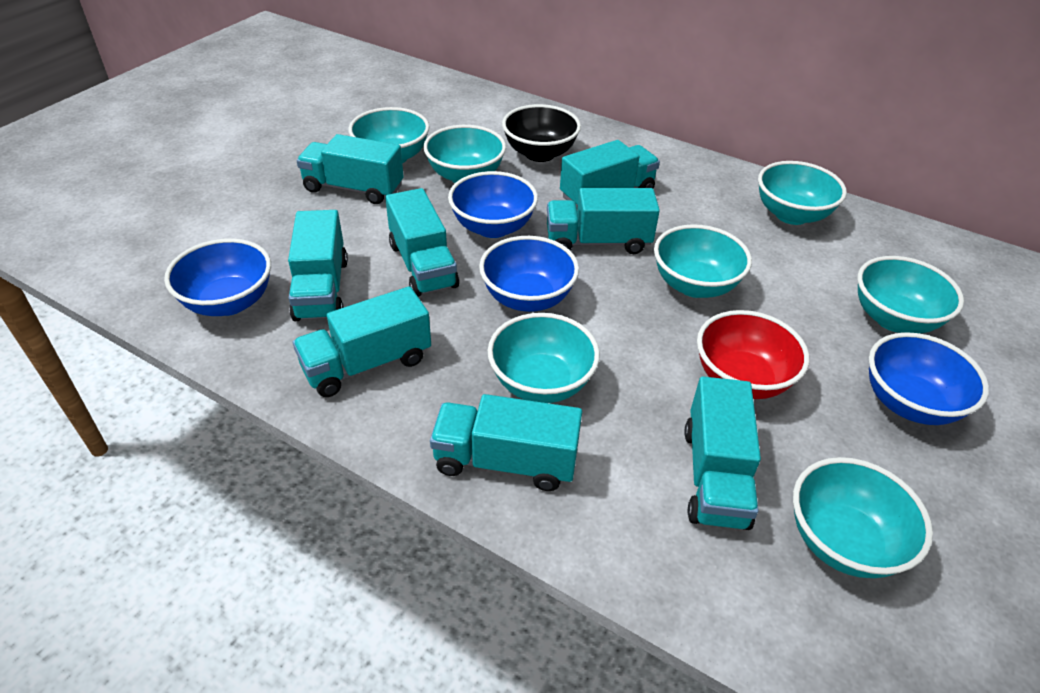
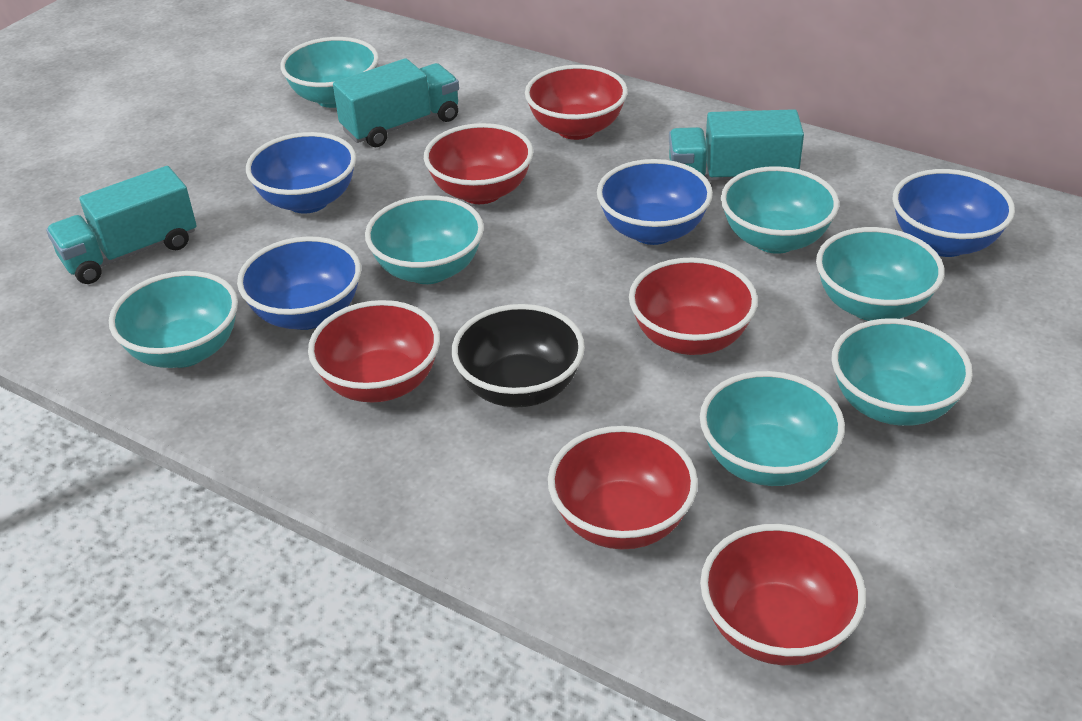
red bowl: [697,310,809,399] = 1 -> [308,300,440,403] [424,123,533,204] [525,65,628,140] [548,426,698,550] [629,258,758,355] [700,524,866,665] = 6
turquoise truck: [288,210,348,321] [293,286,431,397] [297,134,404,204] [385,188,459,297] [430,394,582,491] [547,188,660,254] [560,140,660,208] [684,377,761,530] = 8 -> [46,166,197,284] [333,58,459,147] [669,109,804,180] = 3

